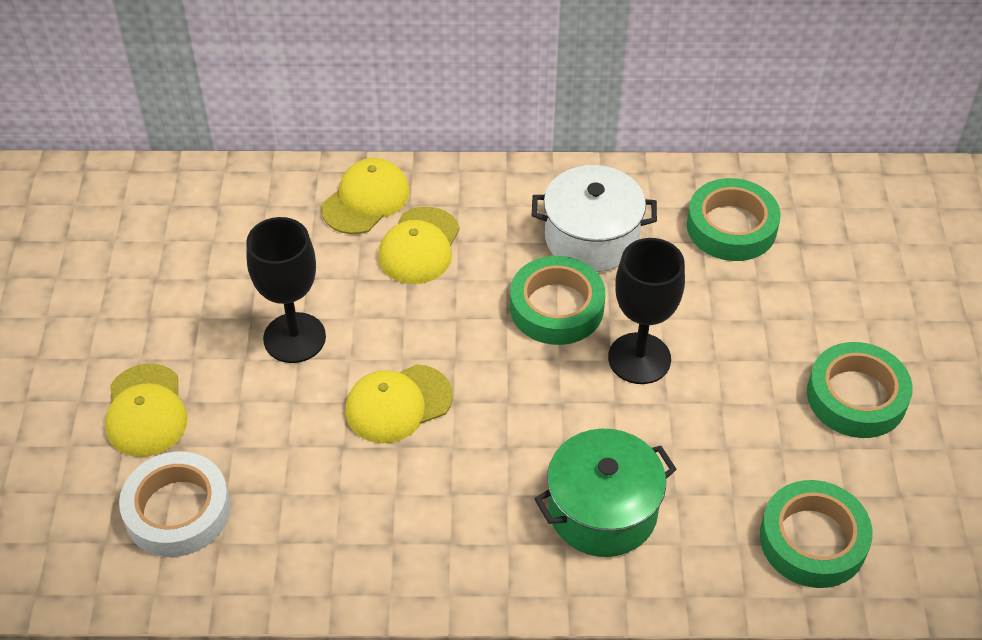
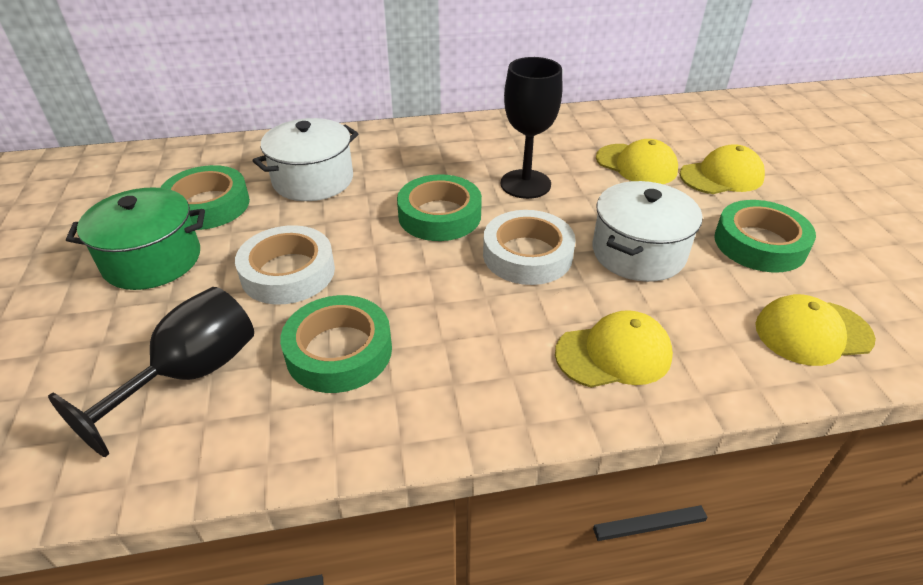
white pot: [532,165,657,272] = 1 -> [252,118,358,201] [593,181,703,282] = 2
white tape: [119,452,231,557] = 1 -> [235,225,335,305] [483,210,576,285] = 2

